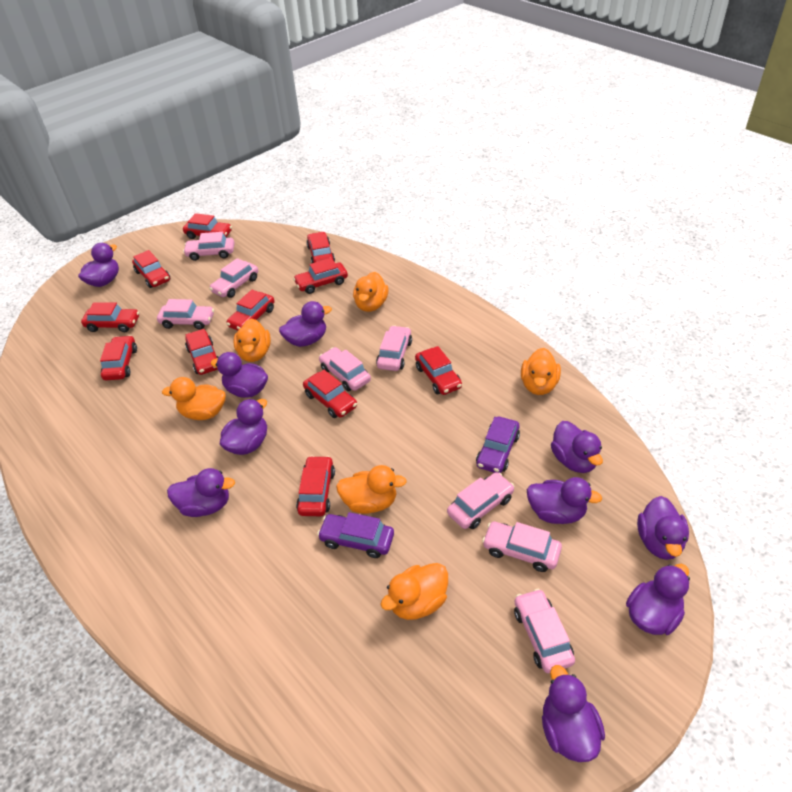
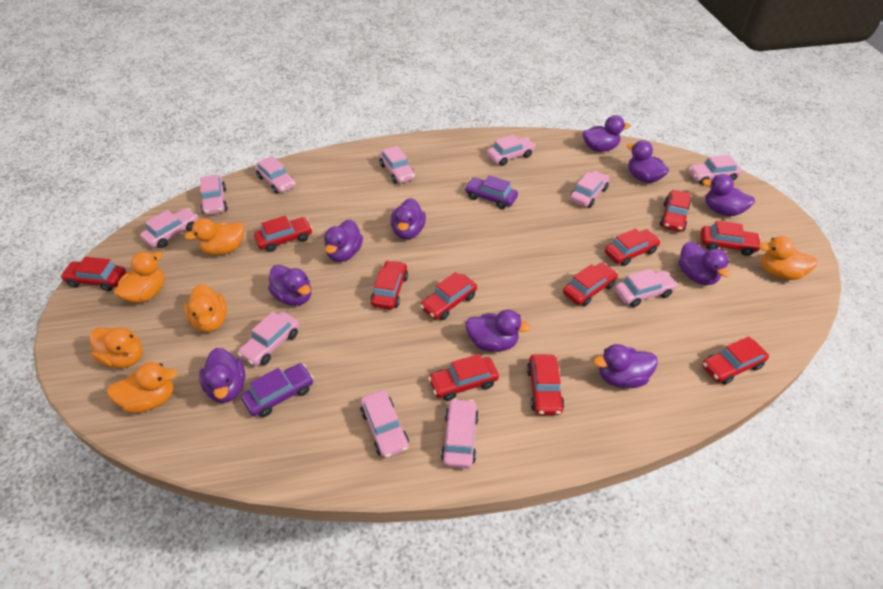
pink car: [157,299,214,330] [183,232,235,261] [209,258,258,298] [319,347,371,391] [376,325,412,371] [447,472,515,529] [482,522,562,572] [514,589,575,673] = 8 -> [140,208,198,248] [200,175,228,215] [238,312,299,366] [255,156,296,194] [360,390,409,458] [379,146,415,184] [441,398,479,469] [487,135,535,166] [570,171,610,208] [615,269,678,307] [688,154,742,185] = 11

